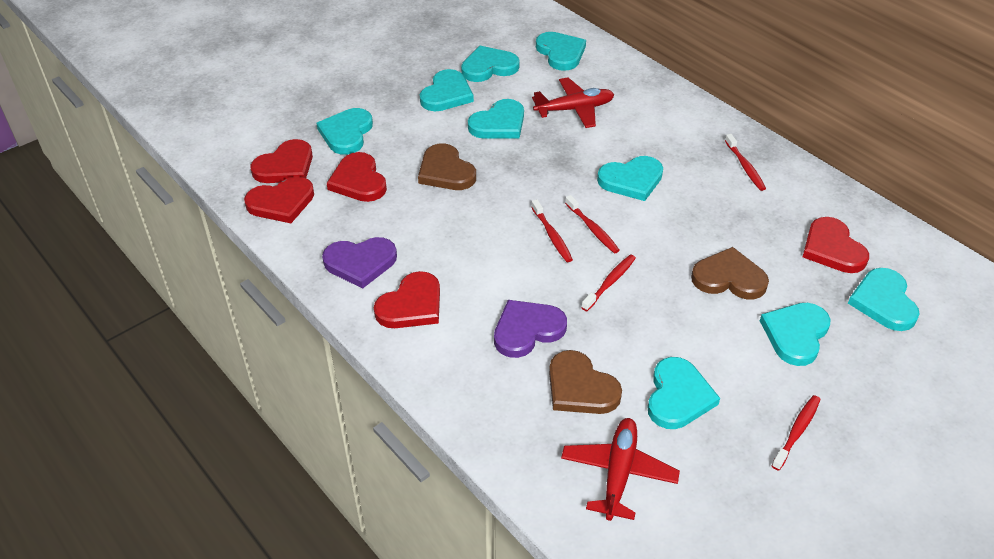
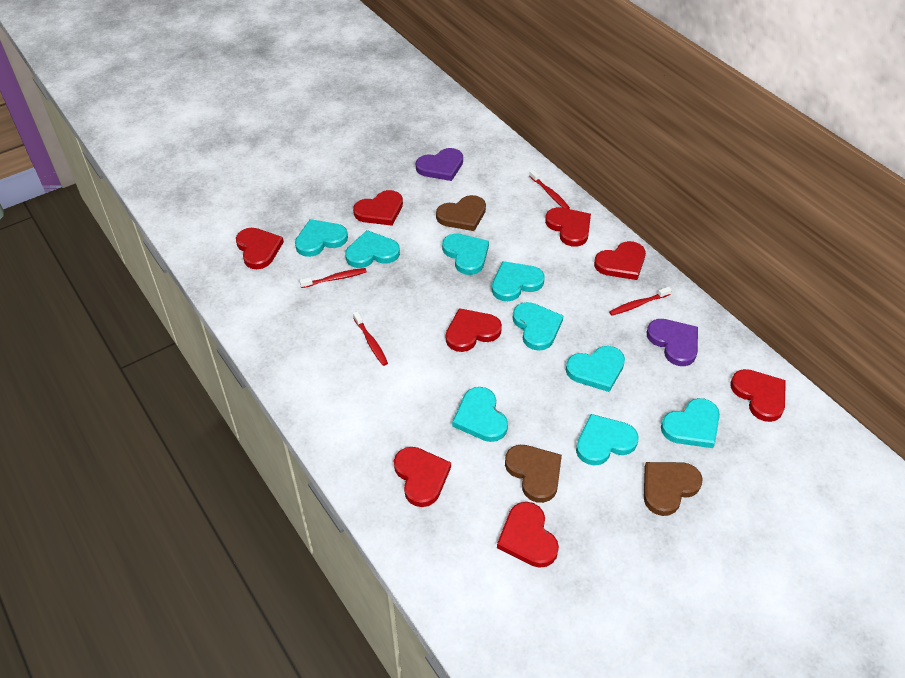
red heart: [244,176,314,223] [250,139,313,183] [327,152,387,202] [374,271,440,328] [803,217,869,273] = 5 -> [236,228,284,269] [353,190,403,226] [394,447,451,507] [446,308,502,352] [497,502,559,568] [545,207,591,247] [594,241,646,280] [730,369,786,422] = 8
red plane: [532,78,615,128] [561,418,680,521] = 2 -> none = 0
red toothbrush: [531,199,573,262] [565,195,620,254] [581,254,636,311] [725,134,766,191] [772,395,821,471] = 5 -> [299,268,367,288] [353,311,388,366] [529,170,570,209] [609,287,671,316] = 4

